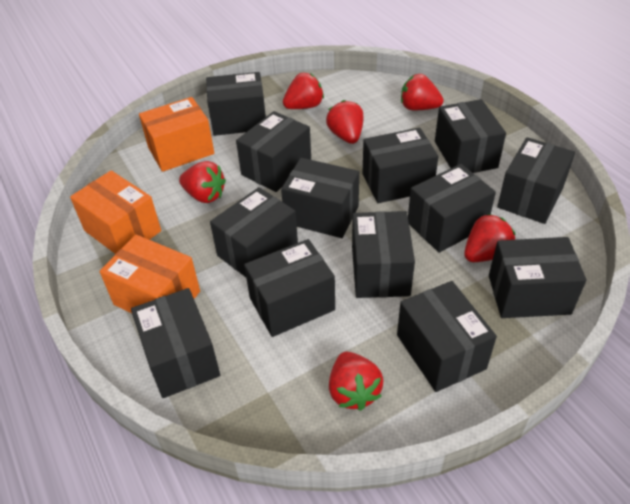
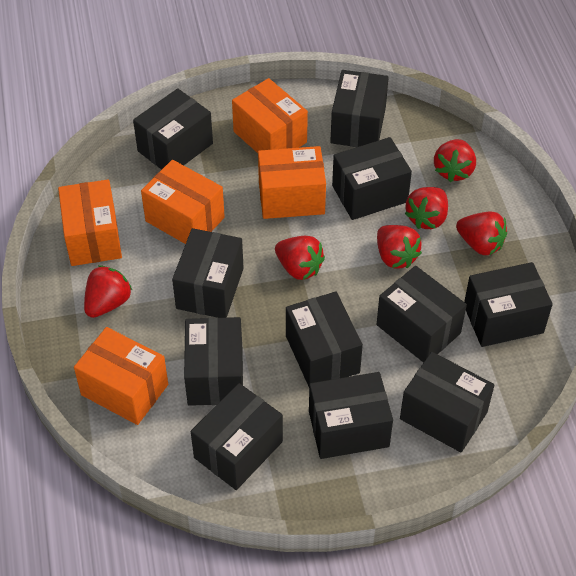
black box: [131,288,220,398] [206,72,266,136] [210,187,298,277] [236,111,311,192] [244,239,335,337] [281,158,359,238] [352,211,415,298] [363,128,438,203] [397,281,497,392] [408,164,496,253] [435,99,506,173] [489,237,587,318] [497,137,575,224] = 13 -> [133,88,213,170] [172,228,244,318] [184,317,243,406] [191,383,283,490] [286,292,363,386] [309,372,393,459] [330,70,389,147] [332,137,412,220] [376,266,467,363] [400,352,494,452] [464,262,553,347] = 11
orange box: [70,170,161,254] [100,235,200,313] [139,97,214,172] = 3 -> [58,179,122,266] [74,327,168,425] [141,160,225,244] [232,78,308,153] [258,146,326,219] = 5

